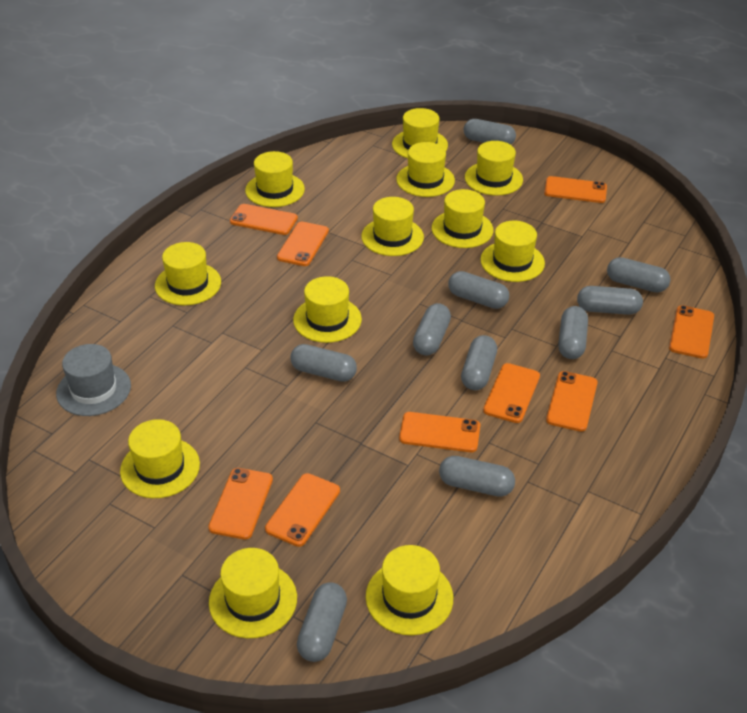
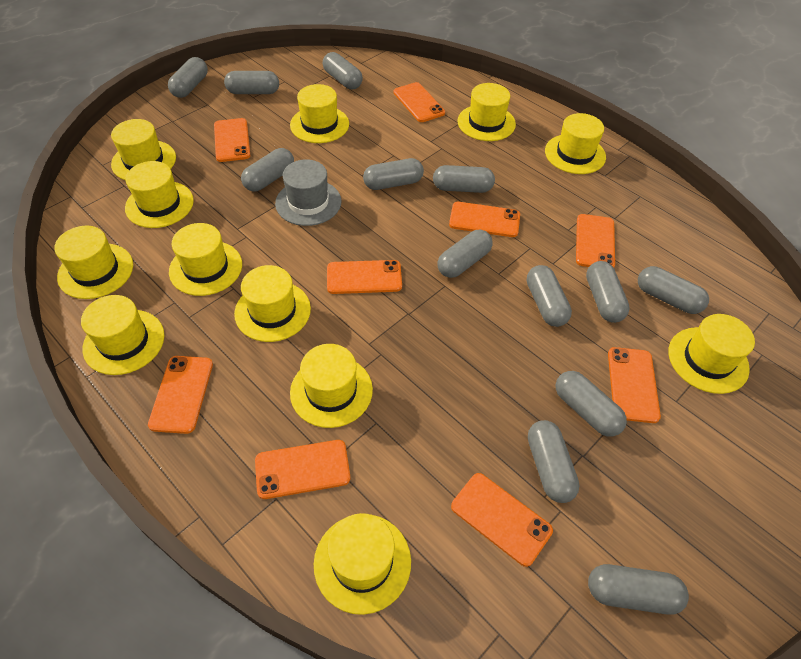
grey capsule: [290,344,357,382] [297,582,347,662] [413,303,451,355] [439,456,515,497] [448,271,509,309] [461,335,497,390] [464,119,516,145] [558,306,588,359] [577,286,643,315] [607,257,670,293] = 10 -> [168,57,208,98] [224,71,279,94] [241,148,294,192] [323,52,363,89] [363,158,424,190] [433,165,495,193] [437,230,493,278] [527,265,572,327] [528,420,580,503] [556,371,627,437] [586,261,630,323] [588,564,689,615] [638,266,709,314] = 13

